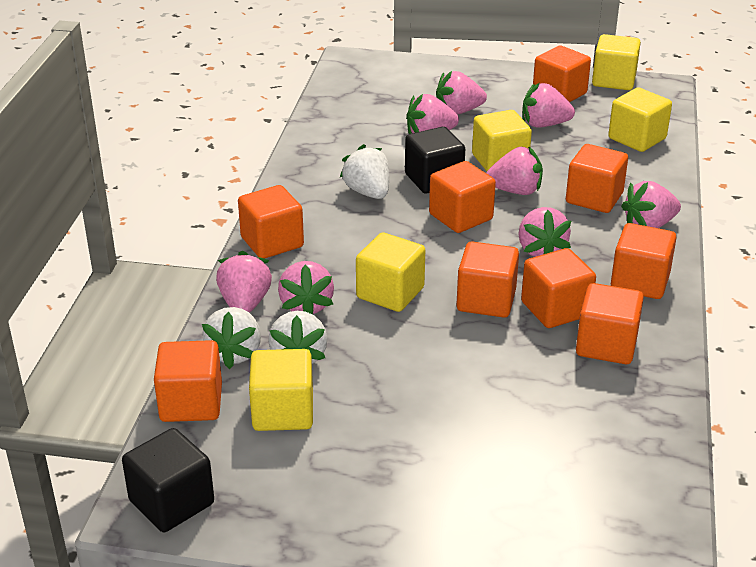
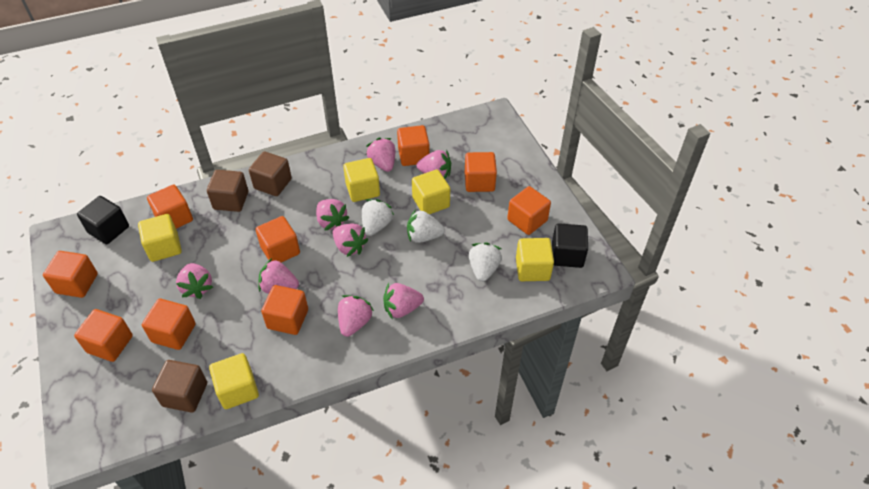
brown cube: none = 0 -> [152,360,207,413] [207,170,248,212] [249,151,292,196] = 3

